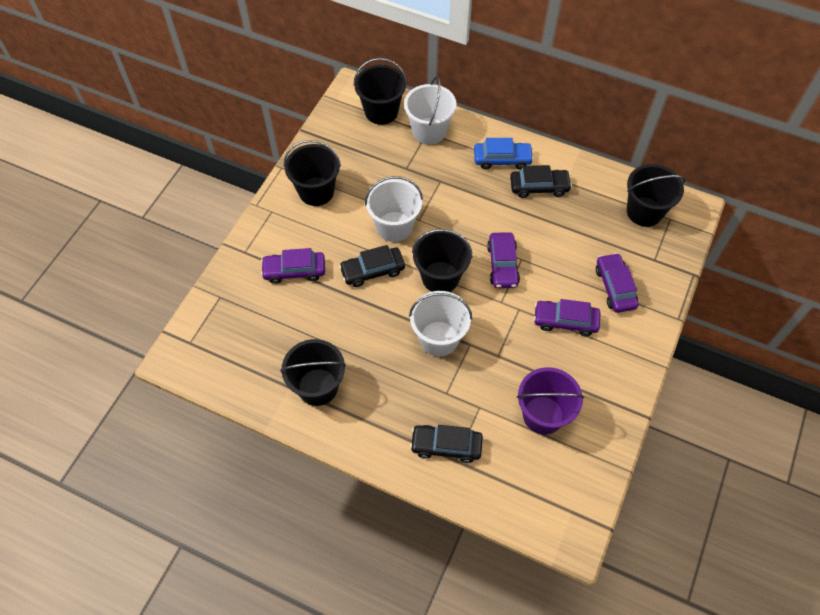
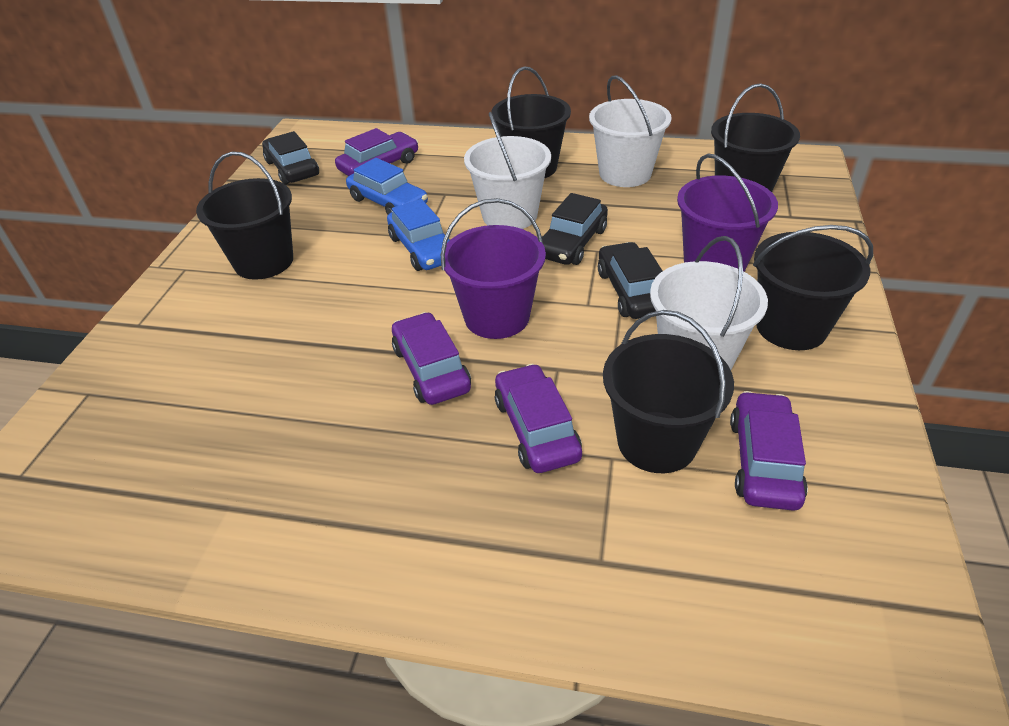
blue car: [474,138,534,169] = 1 -> [346,158,428,215] [387,199,450,271] = 2
purple bucket: [517,367,584,435] = 1 -> [441,198,546,339] [677,154,778,272] = 2

